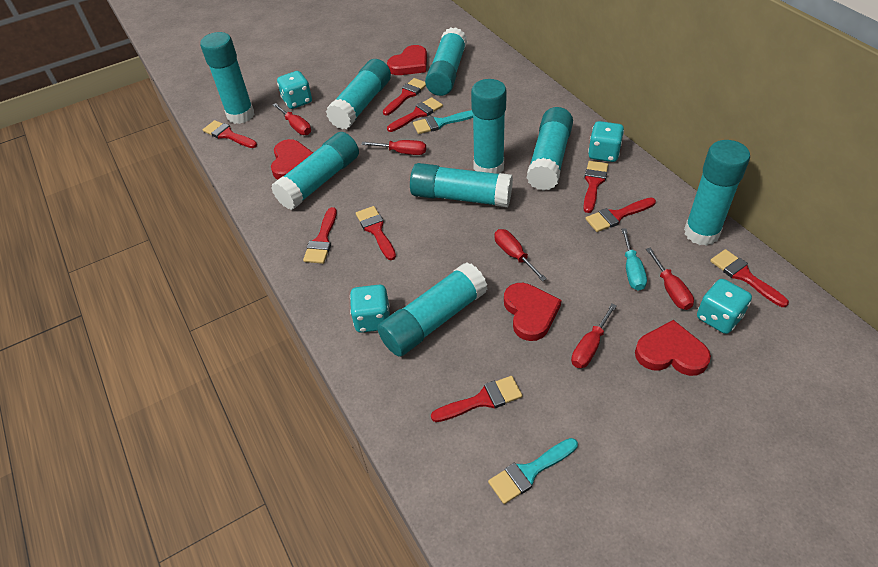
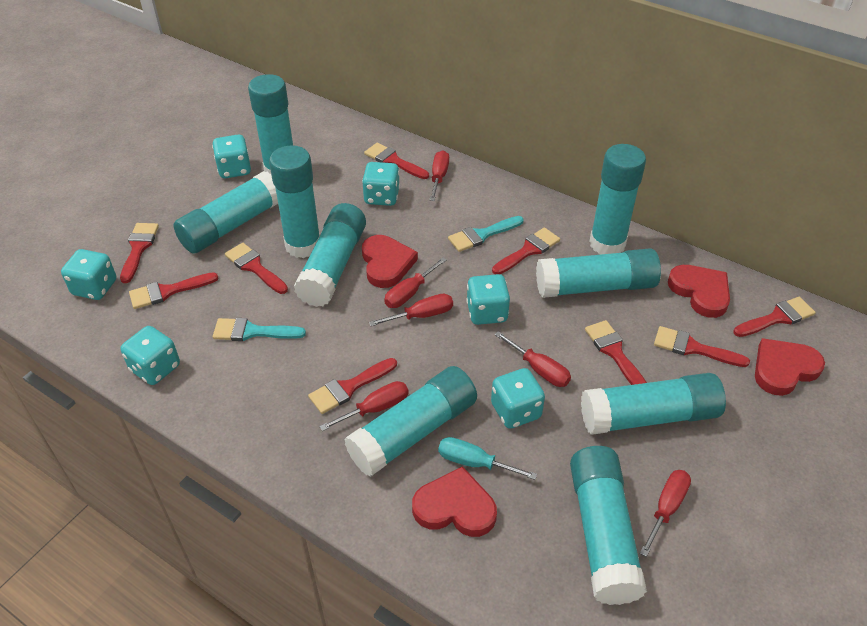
red screwdriver: [273,103,311,135] [361,140,426,155] [495,229,547,281] [571,304,617,368] [646,248,694,310] = 5 -> [319,381,409,431] [369,294,453,326] [384,257,447,308] [430,150,449,201] [494,331,571,387] [640,470,691,557] = 6
turquoise dice: [277,71,312,109] [350,285,390,333] [588,121,624,162] [697,279,752,334] = 4 -> [61,249,116,300] [121,326,180,385] [212,134,251,178] [362,162,400,206] [466,274,510,325] [491,368,545,429] = 6

